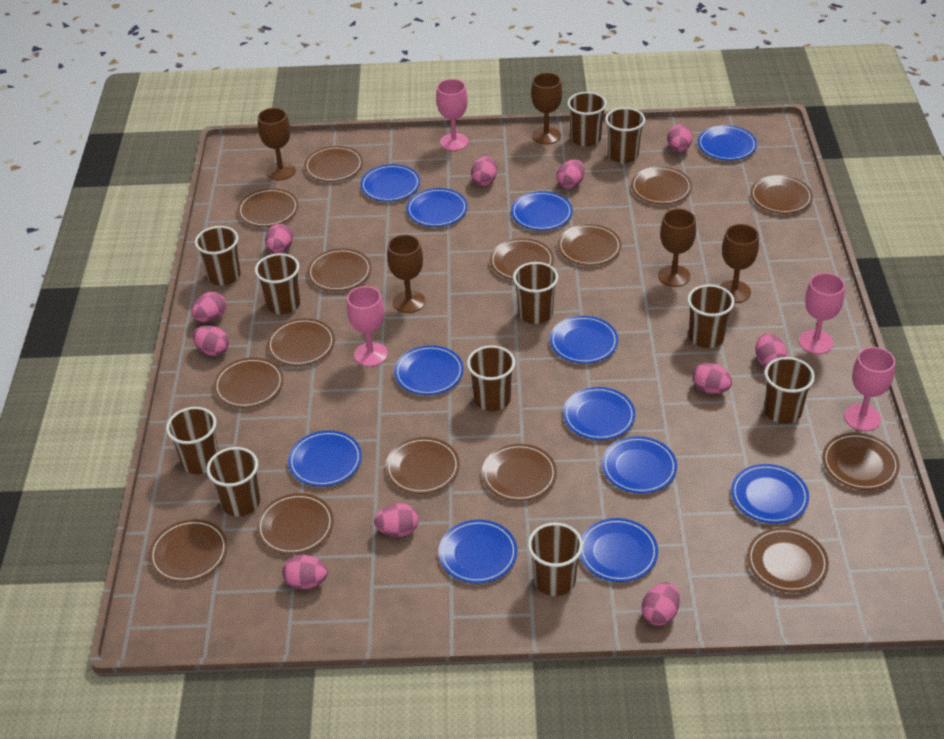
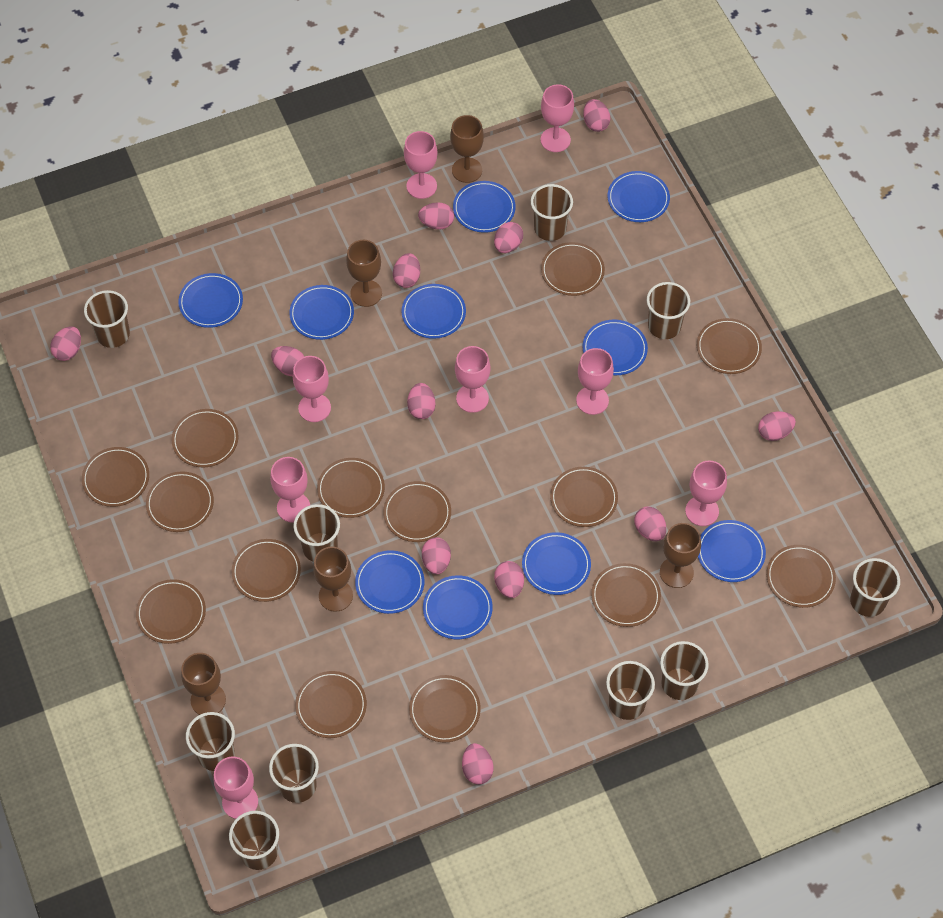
blue plate: [288,430,362,487] [360,164,420,201] [394,345,464,395] [406,188,468,227] [438,520,517,583] [511,191,573,230] [550,316,618,364] [563,387,636,440] [580,518,658,582] [602,436,677,494] [698,125,757,160] [731,464,809,524] = 12 -> [178,273,243,328] [289,285,354,340] [355,550,424,614] [401,284,466,339] [423,575,493,639] [453,181,516,233] [522,532,591,595] [583,320,648,375] [607,171,670,222] [698,520,766,582] = 10
brown cup: [166,407,219,474] [195,226,241,286] [207,447,260,517] [255,253,300,315] [467,345,515,411] [513,262,558,324] [528,522,583,596] [567,92,607,147] [605,107,645,163] [687,284,735,348] [764,357,815,424] = 11 -> [84,290,130,348] [186,712,235,771] [229,811,279,870] [269,744,319,803] [294,504,340,562] [531,184,573,241] [606,661,655,720] [647,282,690,339] [660,641,709,700] [850,558,900,617] = 10
brown plate: [149,519,228,583] [214,358,284,408] [237,188,299,227] [256,493,334,555] [267,318,335,366] [304,146,363,182] [307,248,372,291] [385,437,460,494] [482,444,557,501] [490,238,554,280] [558,224,622,266] [631,166,692,204] [747,527,829,593] [750,175,813,214] [822,433,900,490] = 15 -> [82,447,149,507] [136,579,206,644] [146,471,214,532] [172,409,238,467] [231,539,301,602] [295,671,367,738] [317,458,385,518] [383,481,451,542] [409,675,481,742] [541,242,605,296] [550,467,618,527] [591,563,661,627] [697,318,762,374] [766,545,836,608] = 14
pink egg: [192,292,226,322] [193,326,229,356] [265,224,293,254] [282,555,328,589] [374,503,418,537] [471,156,497,186] [557,159,585,189] [642,582,680,626] [667,125,692,152] [693,362,732,394] [755,333,787,368] = 11 -> [50,326,81,361] [271,346,304,376] [393,253,420,288] [407,383,435,419] [418,202,454,230] [422,537,451,574] [462,743,493,785] [494,222,523,253] [494,561,524,598] [583,99,611,132] [634,507,666,541] [758,411,796,441] = 12
pink goblet: [347,286,388,367] [436,79,468,151] [799,273,845,354] [844,347,895,431] = 4 -> [213,757,258,819] [270,457,310,523] [293,356,331,422] [404,131,437,199] [455,346,490,413] [540,84,574,152] [576,348,614,415] [685,460,727,526] = 8

